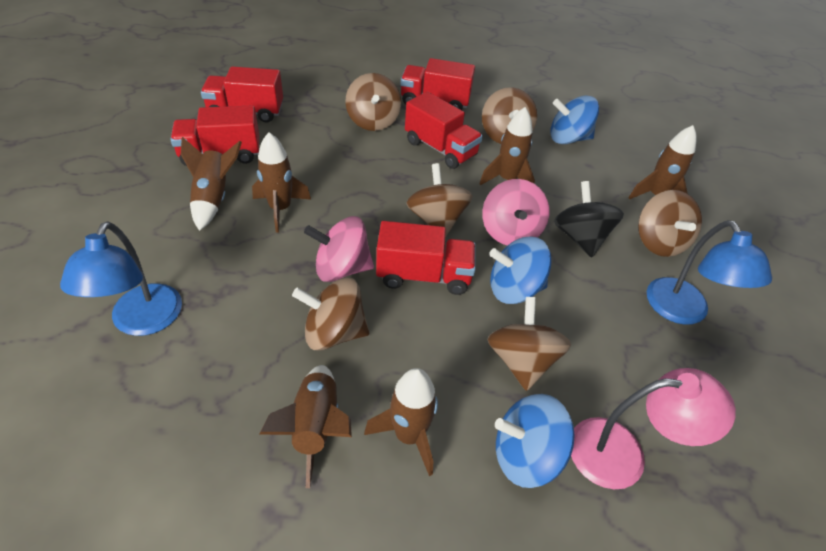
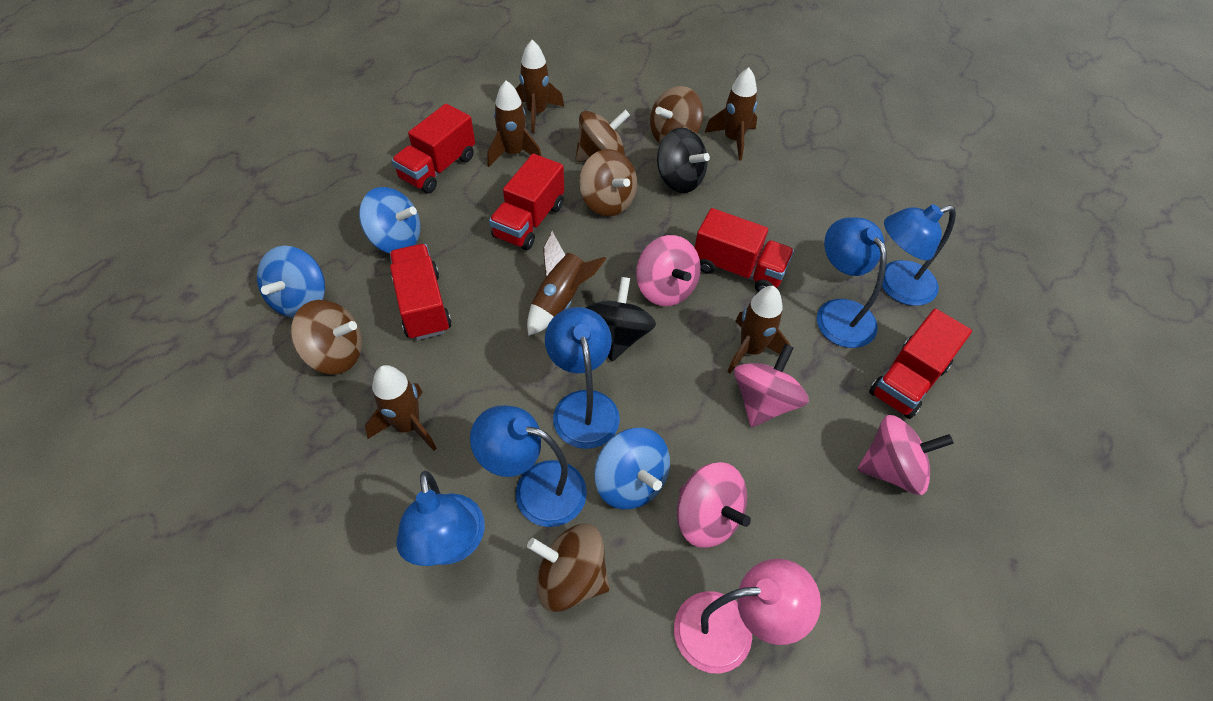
black spinning top: [554,181,624,257] = 1 -> [586,277,656,362] [657,128,710,193] = 2
blue lamp: [60,221,182,336] [647,220,772,325] = 2 -> [396,471,485,566] [470,405,587,527] [545,307,620,449] [817,217,887,348] [882,204,956,306] = 5
brown spinning top: [292,278,369,351] [345,73,401,131] [406,163,473,238] [482,87,537,144] [487,297,571,391] [638,190,702,257] = 6 -> [290,300,362,374] [527,524,610,612] [576,110,630,162] [579,149,637,216] [650,86,703,144] = 5
pink spinning top: [304,216,374,282] [482,179,549,245] = 2 -> [636,235,701,306] [677,462,751,548] [734,344,809,427] [858,415,954,495] = 4

